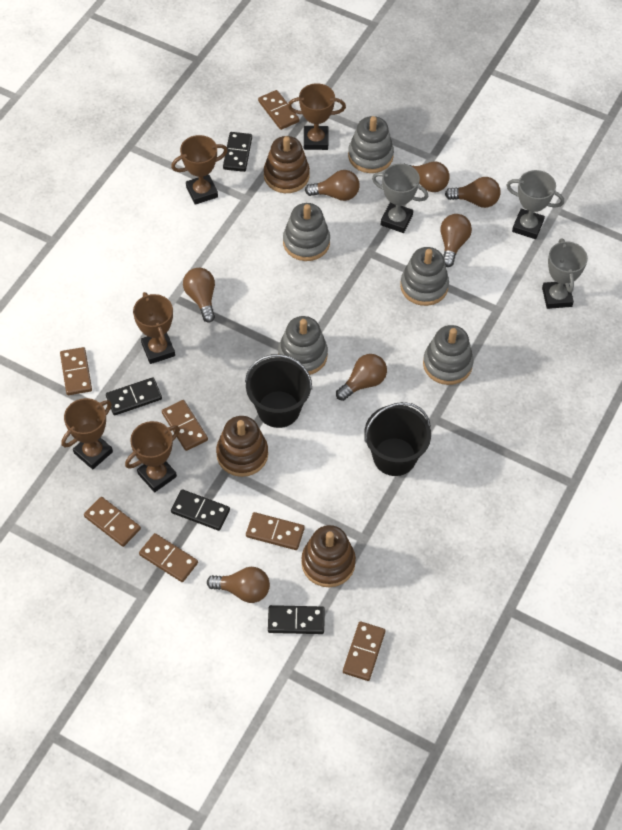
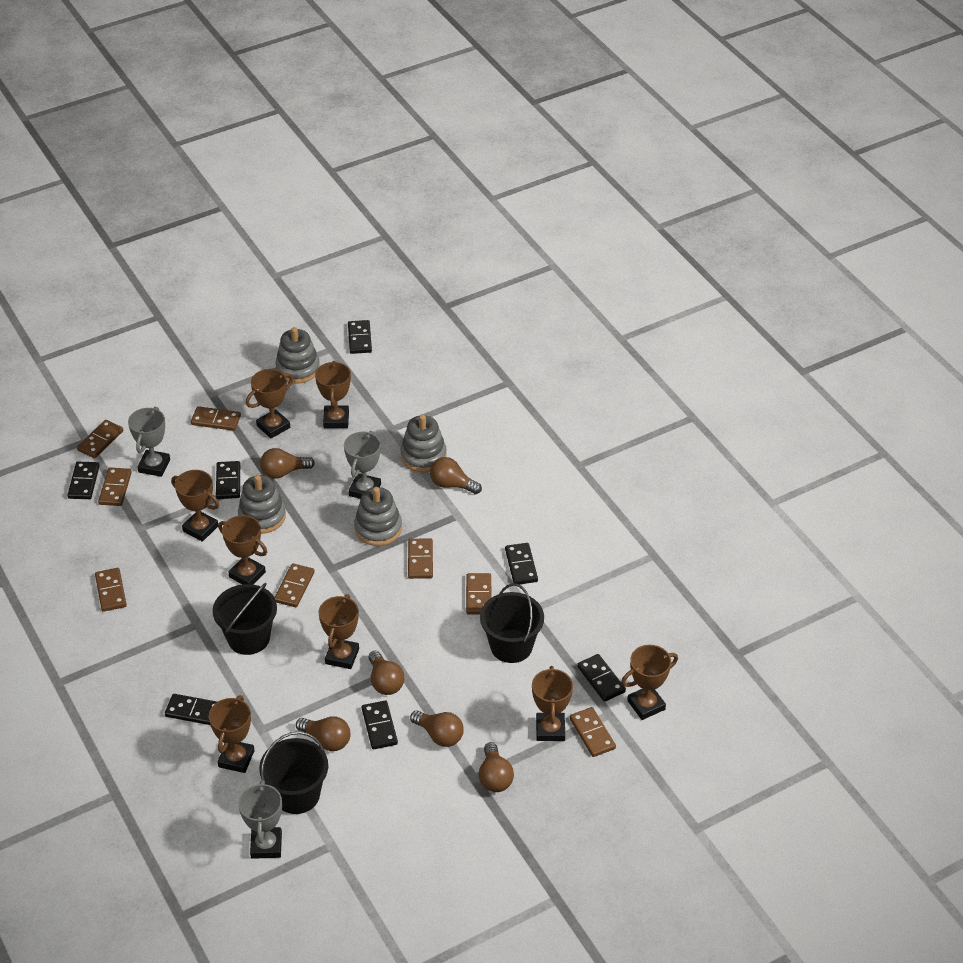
black bucket: [245,354,312,428] [364,402,431,476] = 2 -> [213,583,277,655] [259,731,328,814] [480,583,544,663] = 3
black domino: [106,378,162,415] [171,489,230,531] [223,132,252,172] [268,605,325,634] = 4 -> [67,462,100,499] [165,694,217,725] [216,461,240,499] [348,320,372,354] [362,701,398,749] [505,543,538,584] [577,654,626,702] = 7
brown domino: [60,347,92,395] [84,497,141,547] [139,533,198,582] [162,400,208,451] [246,512,305,550] [258,90,299,130] [343,621,385,681] = 7 -> [77,420,123,458] [95,568,127,612] [98,468,132,506] [191,406,241,431] [275,563,315,607] [408,538,433,579] [466,573,491,614] [570,707,616,757] = 8
brown light bulb: [183,268,215,323] [207,567,270,603] [305,170,360,201] [336,354,387,401] [407,162,450,192] [440,214,472,267] [445,177,500,208] = 7 -> [260,448,315,479] [296,716,351,751] [369,651,404,695] [410,711,464,747] [430,457,482,494] [479,742,514,792] = 6
brown stacking toy: [216,416,268,477] [264,136,310,193] [301,525,356,587] = 3 -> none = 0
brown trophy: [61,398,113,469] [125,421,180,492] [133,292,175,364] [171,135,228,205] [288,83,346,150] = 5 -> [171,470,219,542] [209,695,255,773] [218,515,267,585] [246,369,293,438] [315,361,351,428] [319,594,359,669] [532,666,573,741] [621,645,678,720] = 8
grey stacking toy: [278,316,328,375] [283,203,330,261] [348,116,394,173] [400,247,449,306] [423,325,474,385] = 5 -> [238,475,286,534] [275,327,320,384] [354,487,402,546] [400,414,447,472] = 4

